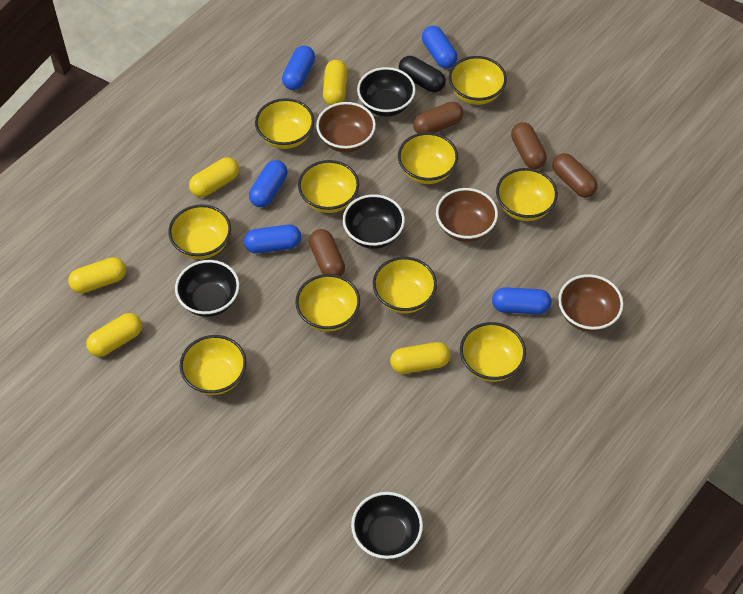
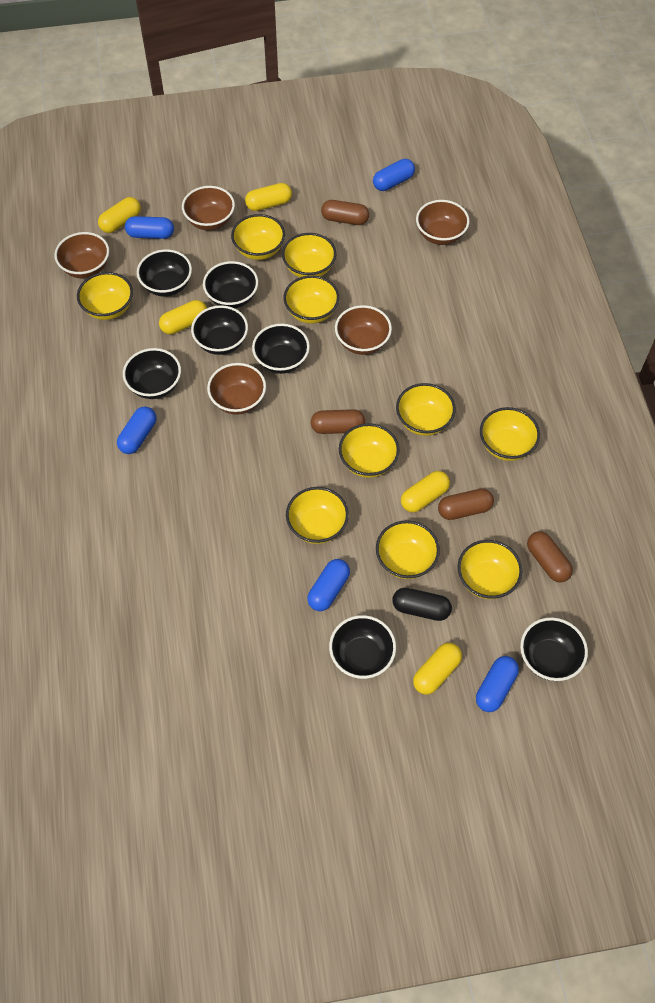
black bowl: [175,260,239,317] [343,194,405,249] [351,492,423,559] [357,67,416,117] = 4 -> [123,348,181,399] [137,249,192,297] [191,305,248,355] [203,261,258,308] [252,324,310,374] [329,615,396,679] [520,617,588,681] = 7
brown bowl: [316,102,376,153] [436,188,498,242] [558,274,623,332] = 3 -> [54,232,109,278] [182,186,235,230] [207,363,266,415] [335,305,392,355] [416,200,470,245] = 5

